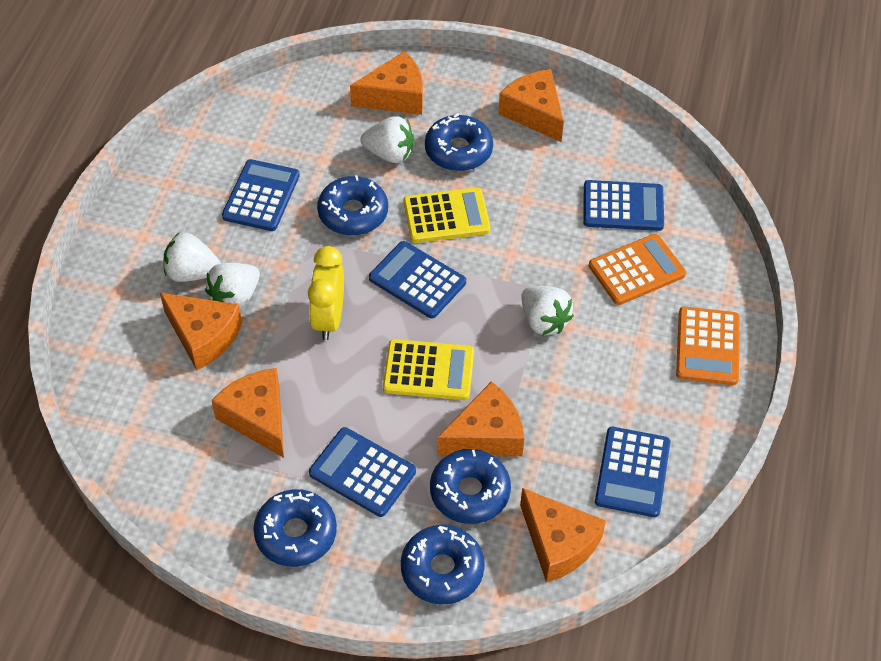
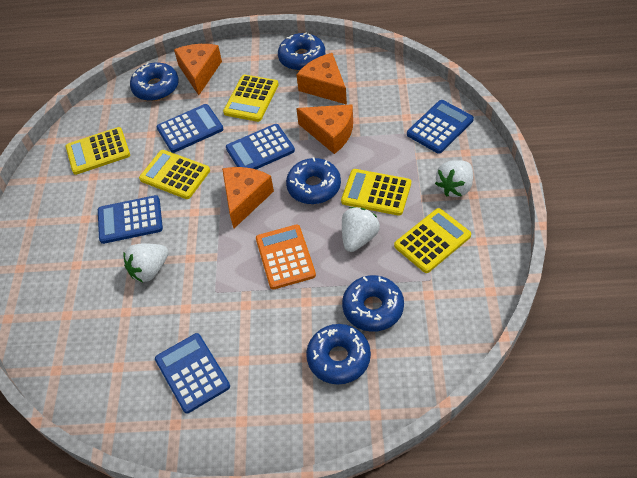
orange calculator: [589,234,686,305] [676,307,740,385] = 2 -> [256,225,316,289] = 1
orange cheese: [160,293,242,370] [211,368,284,458] [350,51,423,115] [437,381,525,456] [498,69,564,142] [520,488,606,583] = 6 -> [174,44,222,95] [222,167,274,228] [296,104,353,154] [297,53,347,105] = 4
white strawberry: [163,233,221,282] [205,263,260,309] [360,117,414,163] [521,286,574,335] = 4 -> [123,244,169,282] [342,207,380,252] [435,160,473,197] = 3
yellow calculator: [383,339,474,400] [403,187,490,243] = 2 -> [66,127,130,175] [139,150,210,199] [223,74,279,122] [341,169,411,216] [394,208,471,273] = 5
yellow clock: [308,246,344,340] = 1 -> none = 0

